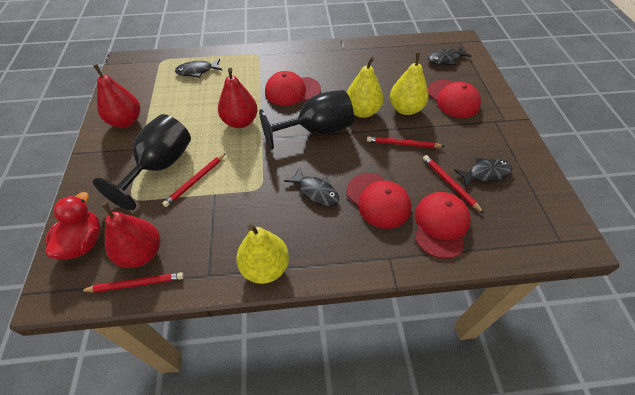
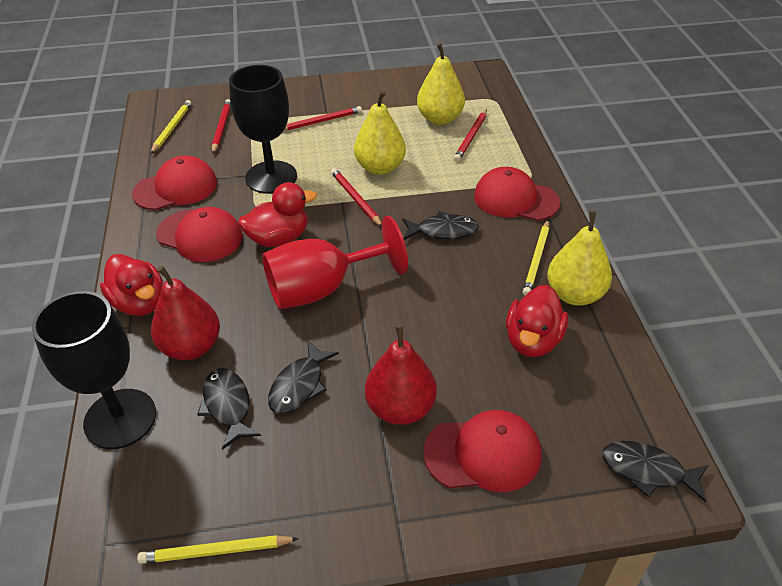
red duck: [45,192,100,259] = 1 -> [100,254,163,316] [238,182,317,247] [506,285,568,357] = 3
red goblet: none = 0 -> [262,216,408,309] = 1
red pear: [93,64,140,128] [101,202,160,268] [218,68,258,128] = 3 -> [151,266,220,360] [365,324,437,425] = 2
yellow pencil: none = 0 -> [137,535,299,564] [151,100,191,154] [523,220,549,295] = 3

